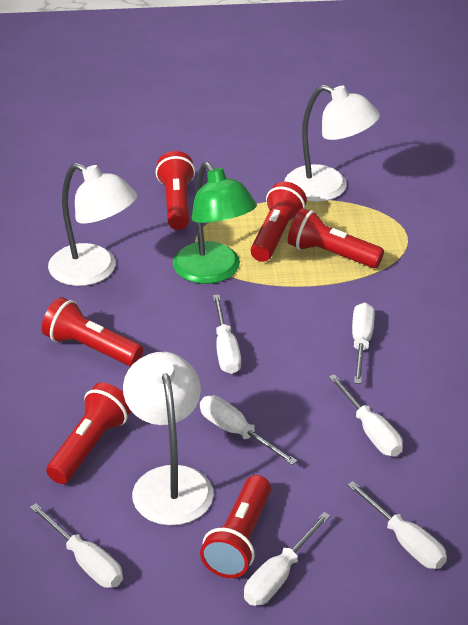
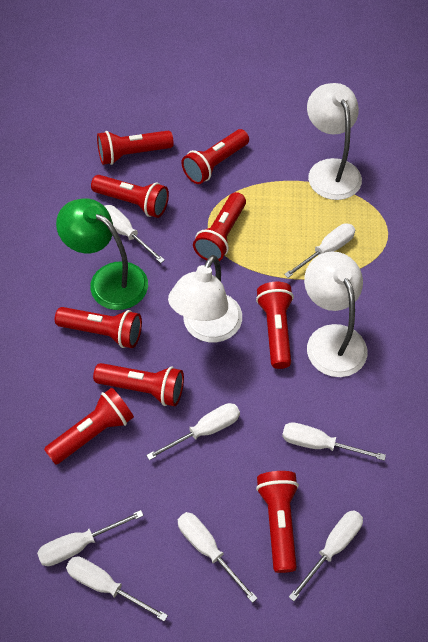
red flashlight: [42,297,143,367] [46,383,131,484] [155,151,195,230] [200,475,271,578] [251,181,307,262] [288,208,384,268] = 6 -> [44,388,134,465] [55,307,142,348] [91,175,169,218] [93,363,184,406] [97,131,174,165] [181,129,249,184] [193,192,246,261] [256,282,294,369] [256,471,299,573] = 9
white screwdriver: [30,503,123,588] [200,396,297,465] [213,294,241,374] [244,512,331,606] [329,374,403,456] [347,481,447,569] [352,303,375,384] = 7 -> [37,510,144,566] [66,557,168,622] [104,205,165,263] [146,403,240,460] [178,512,258,603] [282,422,386,461] [284,223,355,278] [289,510,363,601] = 8

